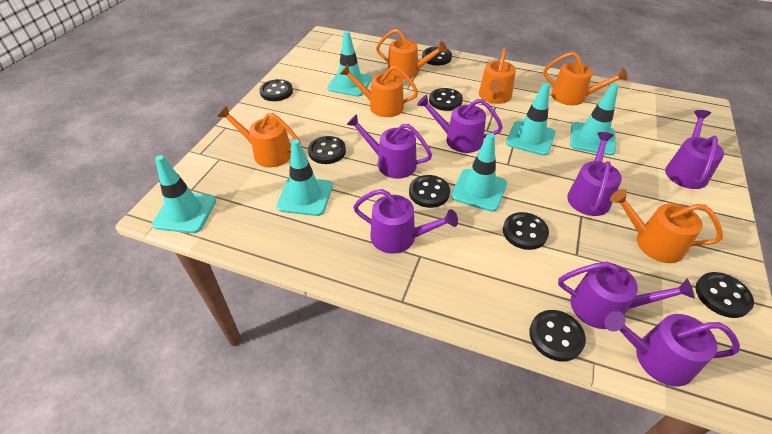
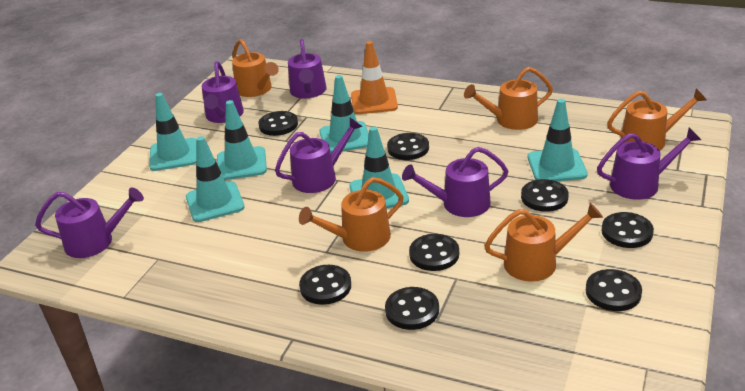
orange traffic cone: none = 0 -> [351,41,398,114] = 1
orange watering can: [217,106,301,167] [340,64,418,117] [376,29,447,80] [479,48,516,104] [543,52,628,105] [610,189,723,263] = 6 -> [232,39,279,97] [299,177,404,252] [464,67,553,130] [484,203,603,282] [607,88,707,151] = 5
purple watering can: [346,114,432,179] [353,189,458,254] [417,95,503,153] [558,262,695,329] [567,132,622,216] [604,311,740,387] [665,110,724,189] = 7 -> [35,187,144,258] [202,61,244,123] [275,118,363,193] [288,39,326,99] [402,147,508,217] [597,128,701,200] = 6

